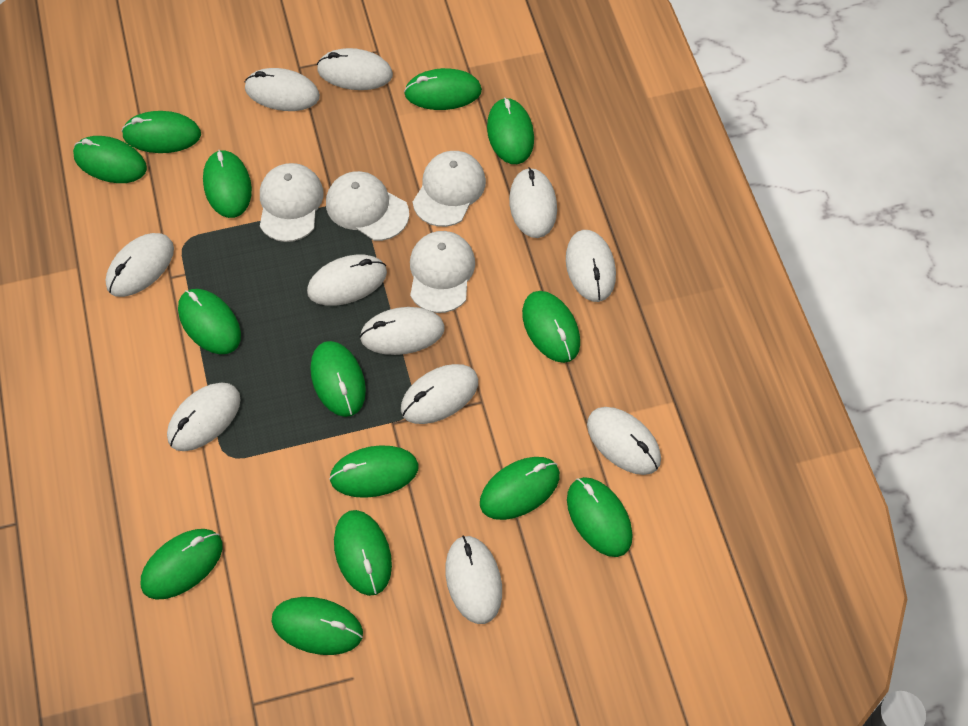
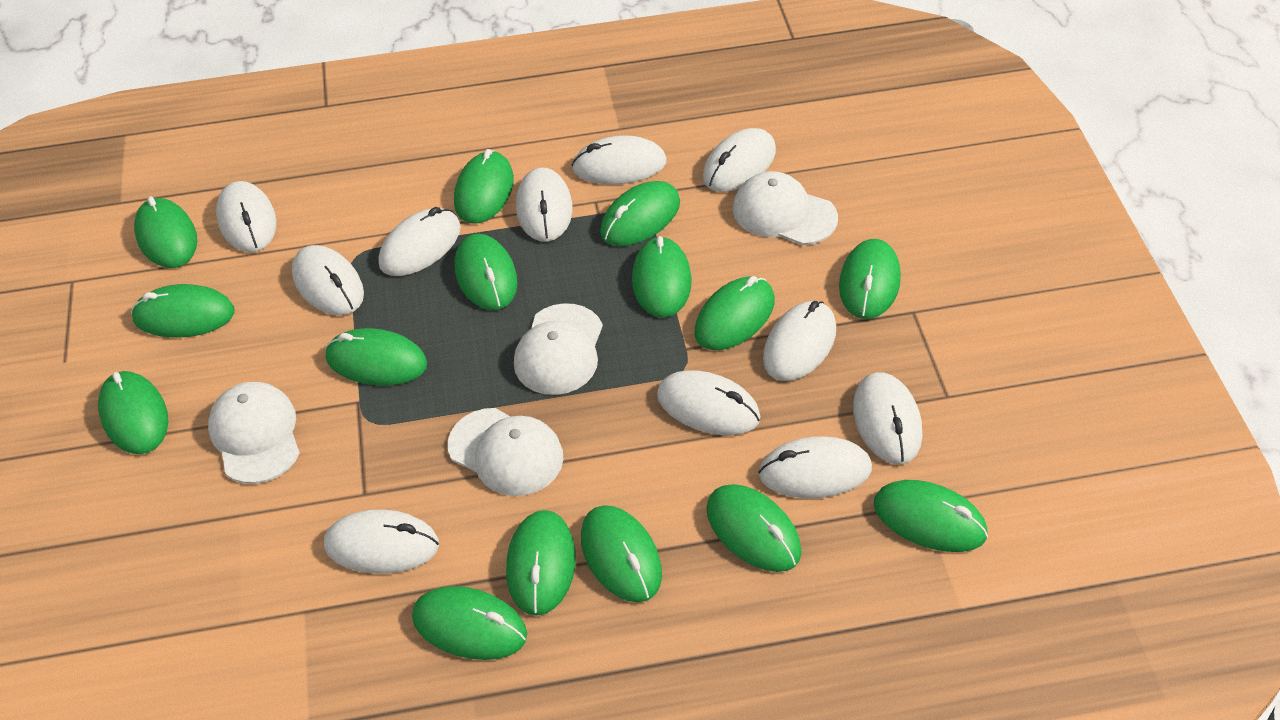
green mouse: [73,136,147,183] [122,111,201,153] [141,529,223,600] [178,289,241,354] [203,150,252,218] [271,597,363,655] [310,341,366,417] [329,445,419,498] [334,510,392,596] [404,68,482,110] [480,457,560,520] [487,97,534,164] [522,291,580,363] [567,477,633,557] = 14 -> [98,371,168,454] [131,284,235,338] [134,196,197,268] [325,328,427,386] [412,586,527,660] [454,149,514,224] [455,234,518,310] [506,510,576,616] [581,505,662,602] [600,181,680,246] [632,236,692,318] [695,276,774,350] [706,484,802,572] [839,239,901,319] [873,480,988,552] = 15

